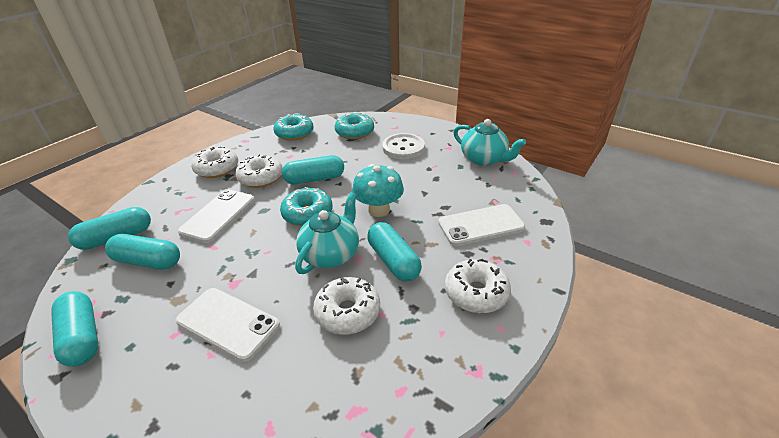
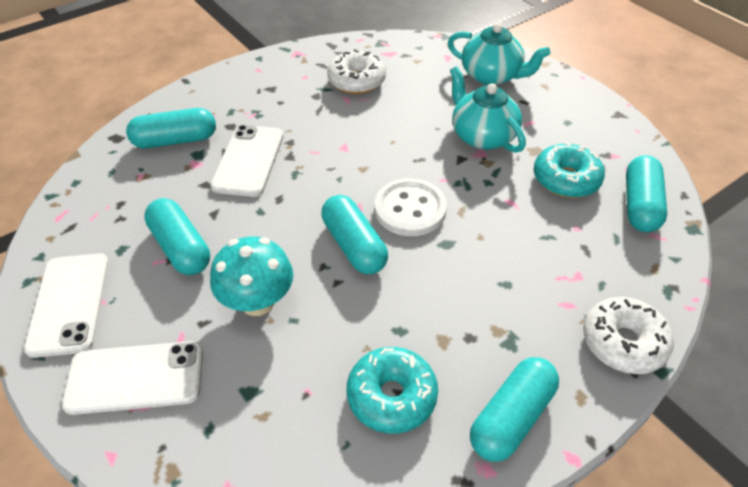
turquoise donut: [273,113,314,141] [280,187,332,226] [335,112,374,139] = 3 -> [347,347,438,434] [534,143,605,198] = 2
white donut: [191,146,238,178] [235,154,283,188] [313,277,380,335] [445,259,511,313] = 4 -> [327,49,386,94] [583,297,674,374] = 2

